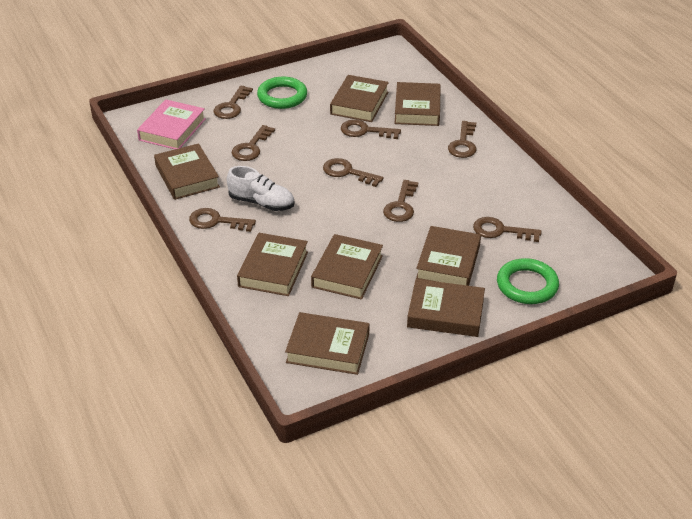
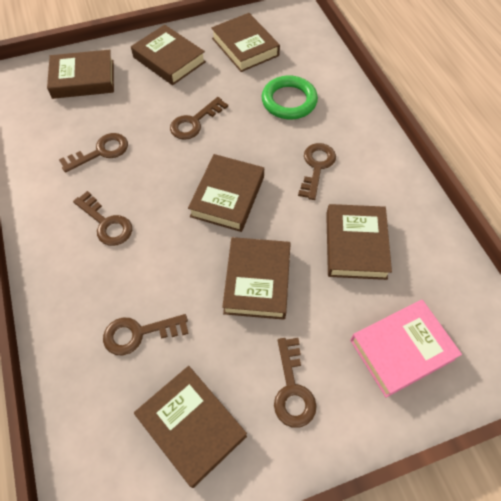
brown book: [154,143,220,200] [237,233,308,296] [285,312,370,375] [311,234,383,300] [330,75,389,122] [395,82,441,126] [407,279,485,337] [416,226,481,286] = 8 -> [47,50,114,99] [131,25,206,85] [134,366,247,488] [188,154,264,232] [211,13,280,72] [222,237,291,320] [326,204,392,280] = 7
brown key: [189,208,256,232] [214,86,253,119] [232,125,275,161] [323,158,384,187] [341,120,401,139] [383,180,418,222] [448,121,477,158] [473,217,541,242] = 8 -> [59,133,128,173] [73,191,132,246] [103,314,189,355] [170,97,228,140] [274,338,317,428] [298,143,336,200] = 6
green ring: [257,77,307,109] [497,258,559,304] = 2 -> [262,75,318,119] = 1
white shoe: [227,166,294,211] = 1 -> none = 0

